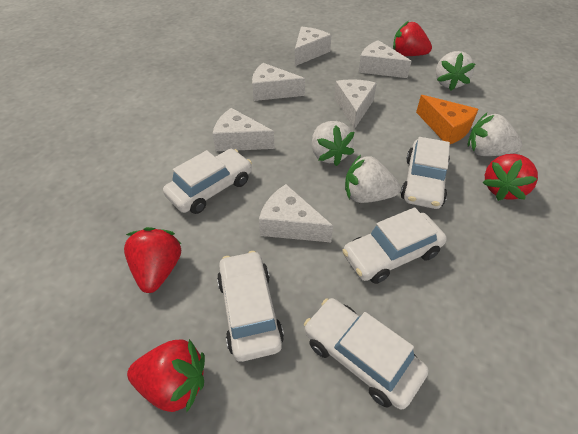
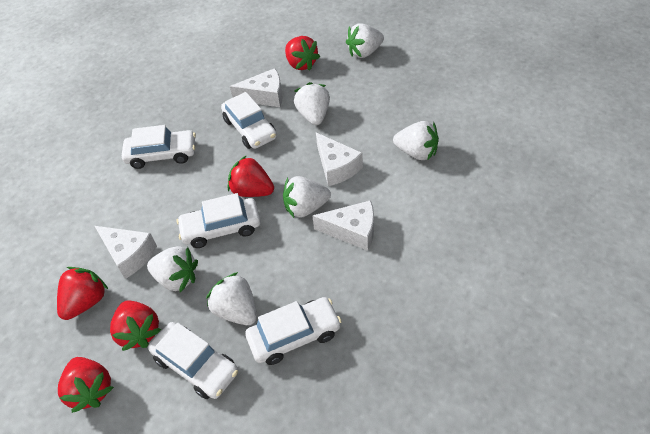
orange cheese: [416,95,478,144] = 1 -> none = 0
red strawberry: [124,227,182,293] [127,339,205,412] [393,21,432,56] [482,154,538,201] = 4 -> [57,267,108,320] [58,357,114,413] [110,301,162,351] [228,155,274,197] [285,36,320,70] = 5
white cheese: [213,108,275,151] [252,63,305,101] [259,184,333,242] [295,27,331,66] [334,79,377,129] [358,40,411,78] = 6 -> [95,226,157,279] [230,68,283,107] [312,200,374,251] [316,132,363,186] = 4
white strawberry: [312,121,354,166] [345,155,401,203] [436,51,475,90] [467,113,522,156] = 4 -> [147,246,198,292] [206,272,257,325] [283,176,331,218] [294,82,330,125] [346,23,384,58] [393,121,439,161] = 6

